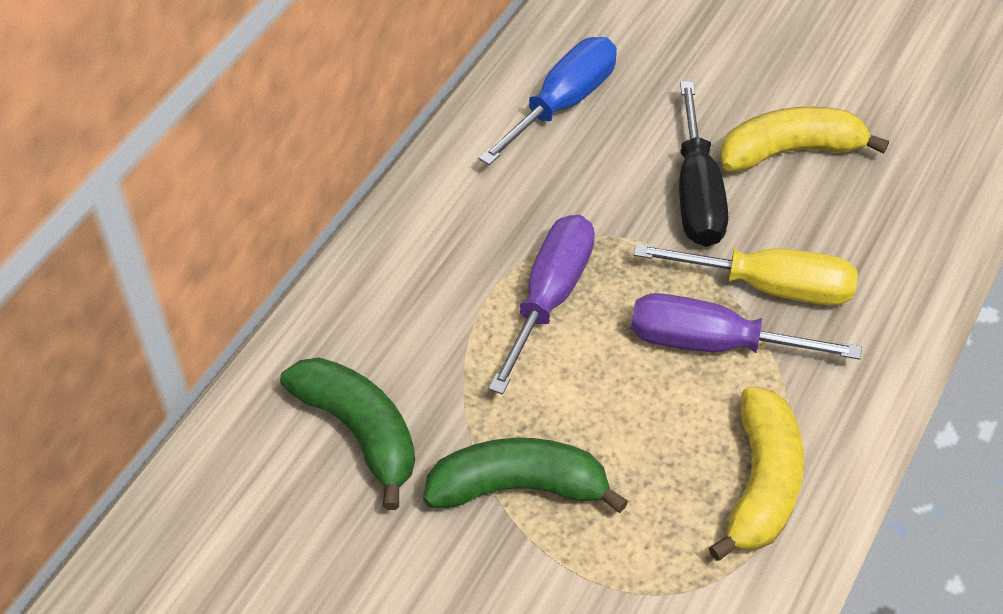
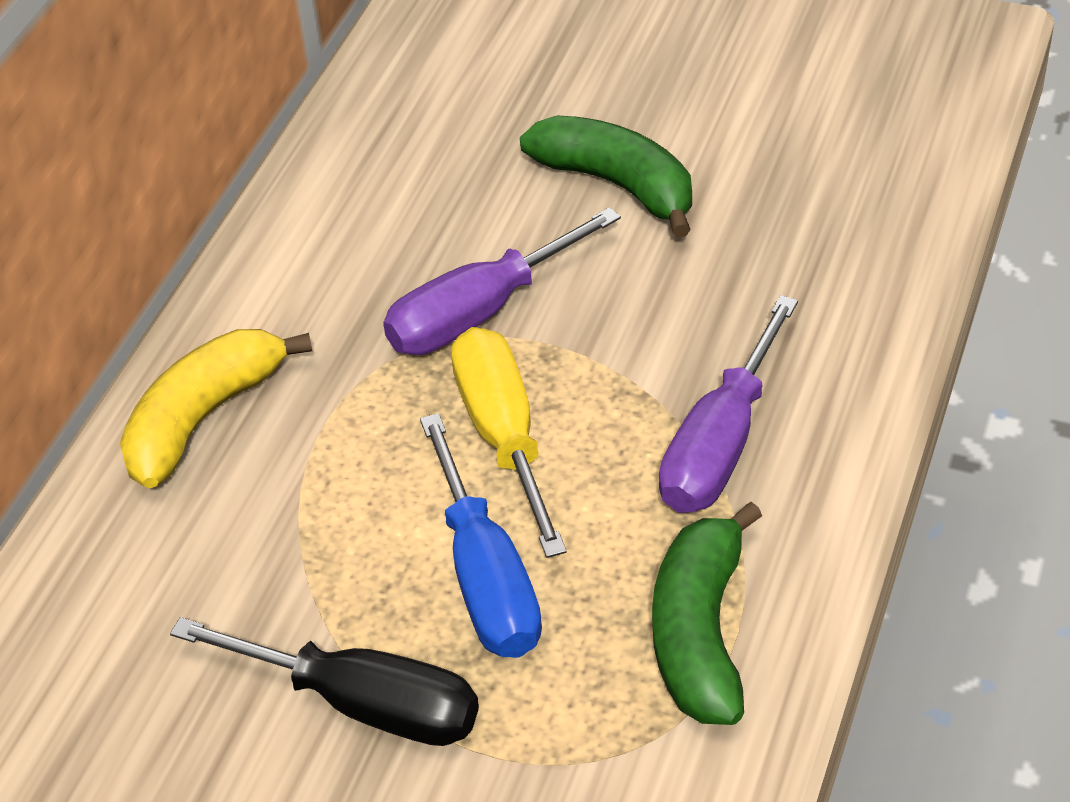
yellow banana: [709,387,804,561] [720,107,889,172] = 2 -> [120,329,312,488] = 1

